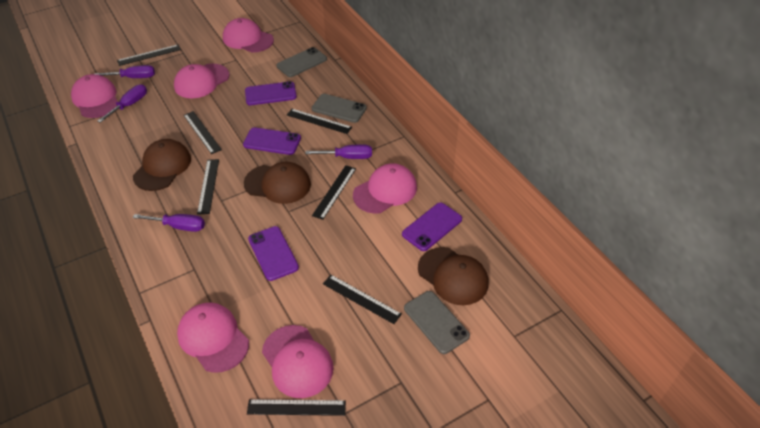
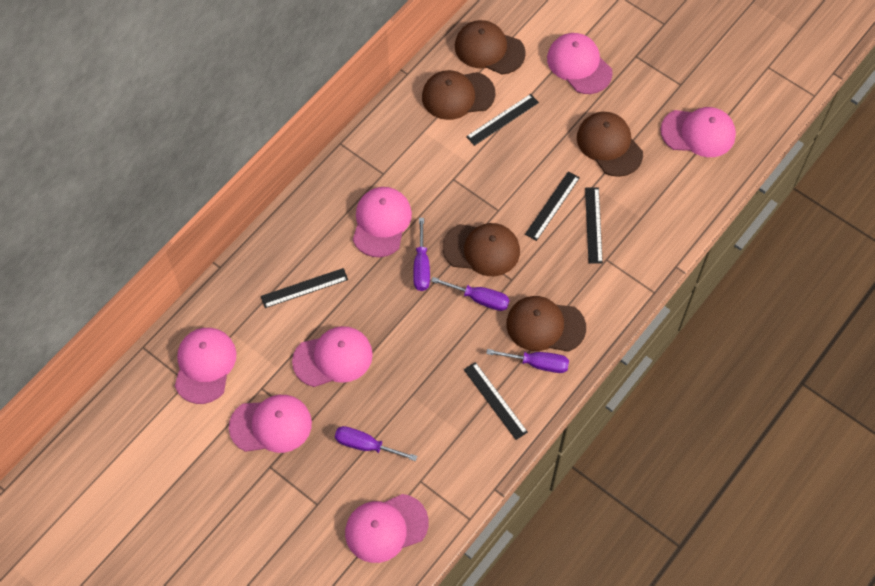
black ruler: [117,45,181,66] [184,111,222,154] [197,159,219,214] [247,399,346,416] [287,109,352,134] [312,165,356,220] [323,275,402,324] = 7 -> [261,268,348,308] [464,362,528,440] [466,94,539,146] [525,171,580,241] [585,187,603,264] = 5
brown cap: [133,139,191,191] [244,162,311,204] [418,247,489,305] = 3 -> [422,70,496,120] [442,223,520,276] [455,20,525,74] [506,296,586,352] [577,112,643,177] = 5
grey phone: [277,47,327,77] [311,94,367,123] [404,291,470,354] = 3 -> none = 0
pink cap: [71,74,118,118] [174,64,229,98] [177,303,249,373] [223,18,274,53] [262,325,334,398] [353,163,417,213] = 6 -> [175,328,236,404] [229,395,312,453] [292,326,373,387] [345,494,429,563] [353,187,412,257] [547,33,613,94] [660,107,736,157] = 7
purple phone: [243,127,301,155] [245,81,297,105] [248,226,299,281] [402,203,462,251] = 4 -> none = 0

